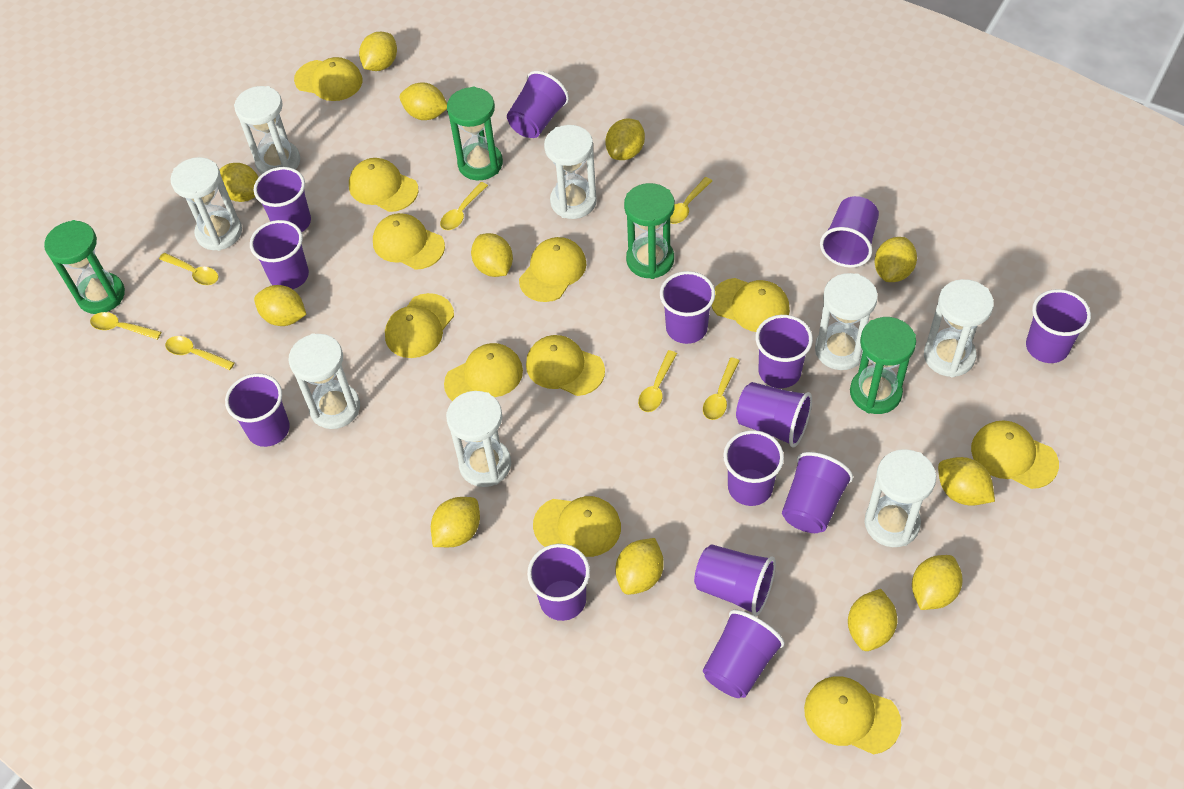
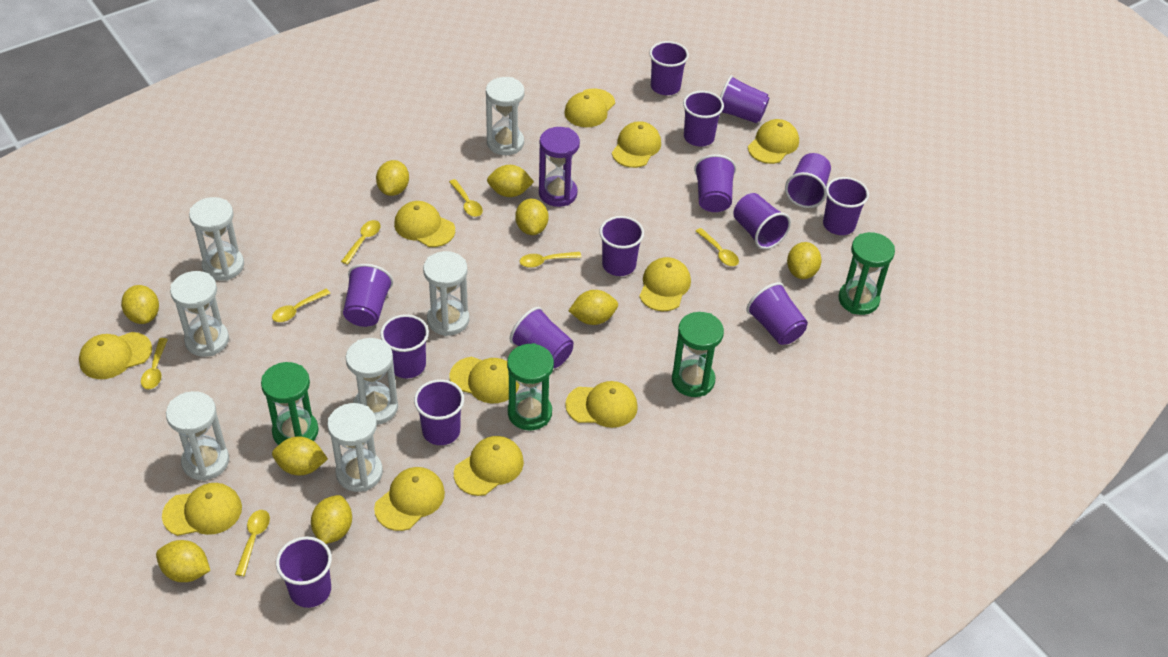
purple hourglass: none = 0 -> [539,127,580,207] = 1
white hourglass: [170,157,242,251] [234,86,300,174] [288,333,360,429] [446,391,511,487] [544,125,597,219] [815,273,878,370] [865,449,936,547] [924,279,994,377] = 8 -> [166,391,229,481] [170,271,229,357] [189,197,244,281] [327,403,383,492] [346,338,398,425] [423,251,469,336] [486,77,525,155] = 7
yellow lemon: [219,163,259,202] [254,285,307,326] [359,32,397,71] [400,83,447,120] [431,497,480,547] [471,233,513,277] [605,119,645,160] [616,538,664,595] [848,589,897,651] [875,237,917,282] [912,555,963,610] [938,457,995,506] = 12 -> [121,285,159,324] [156,540,210,582] [272,436,328,475] [311,495,352,544] [376,160,409,196] [487,165,534,197] [515,199,548,235] [569,290,618,325] [787,242,822,279] = 9

